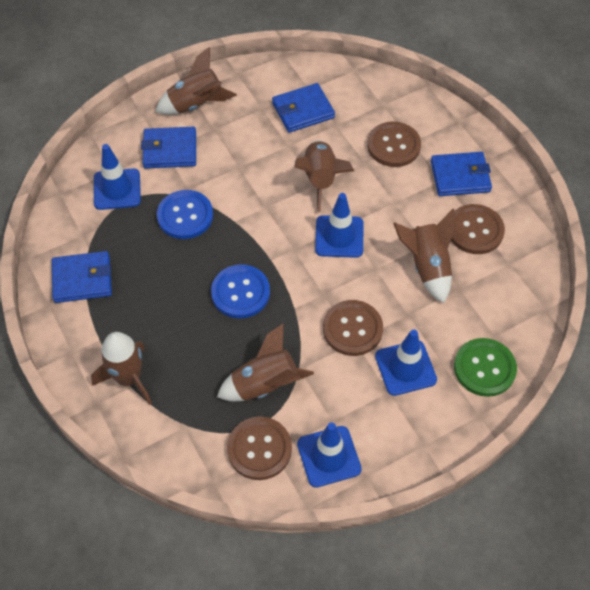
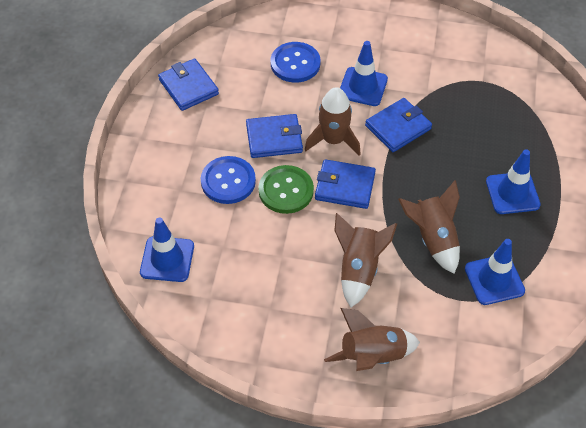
brown button: [227,416,292,480] [323,300,383,356] [367,121,421,167] [451,204,505,254] = 4 -> none = 0
brown rocket: [91,332,152,405] [156,47,237,115] [217,323,314,401] [294,140,354,212] [393,208,456,303] = 5 -> [305,87,361,155] [324,308,420,371] [334,213,397,307] [398,180,460,274] = 4

